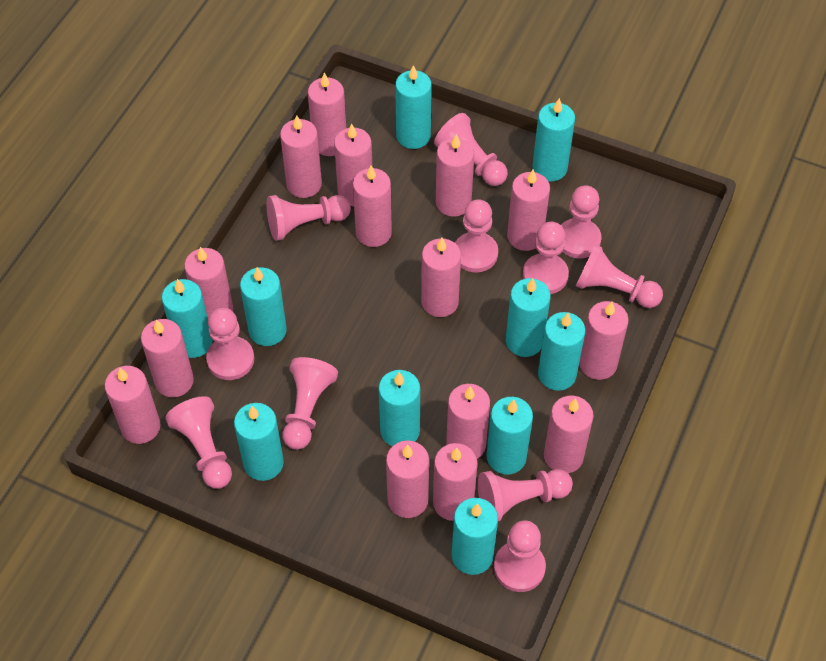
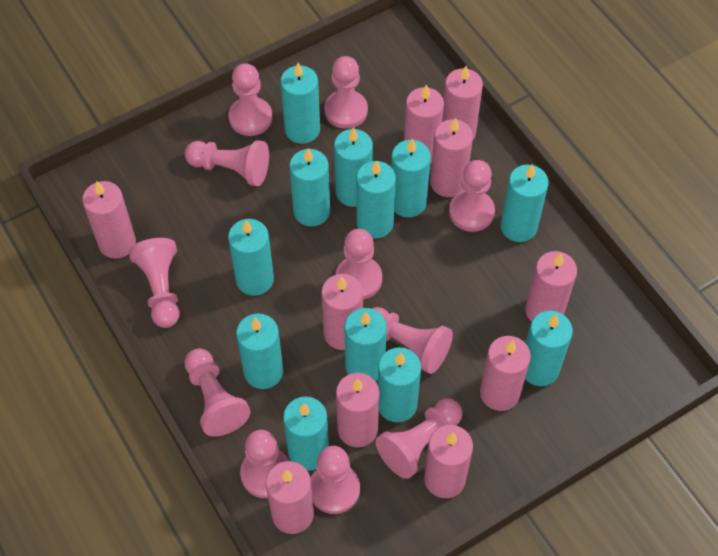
pink candle: [105,366,160,444] [141,319,194,397] [184,247,233,318] [280,115,322,198] [308,73,346,156] [334,124,372,206] [353,166,392,247] [386,440,429,518] [421,238,461,317] [433,443,477,521] [436,134,474,217] [446,384,490,459] [507,169,550,251] [544,396,593,473] [579,301,629,380] = 15 -> [82,181,136,259] [266,461,314,534] [321,274,363,350] [336,373,379,447] [404,85,444,164] [424,425,473,498] [430,118,473,197] [442,66,483,140] [480,336,531,411] [525,251,577,322] = 10
turquoise candle: [162,279,213,358] [234,403,284,481] [240,267,287,346] [378,370,420,446] [395,65,432,149] [452,498,498,575] [487,397,533,475] [506,278,551,357] [532,98,575,181] [538,312,585,391] = 10 -> [228,219,274,296] [236,313,284,389] [280,63,320,144] [283,397,329,471] [289,148,330,227] [334,128,373,207] [344,308,387,381] [356,160,396,239] [378,347,421,422] [391,139,431,218] [500,164,548,242] [525,311,573,386] = 12

